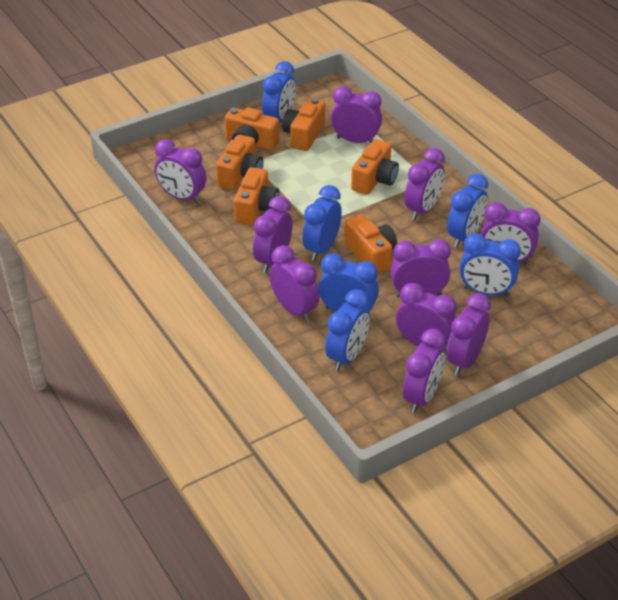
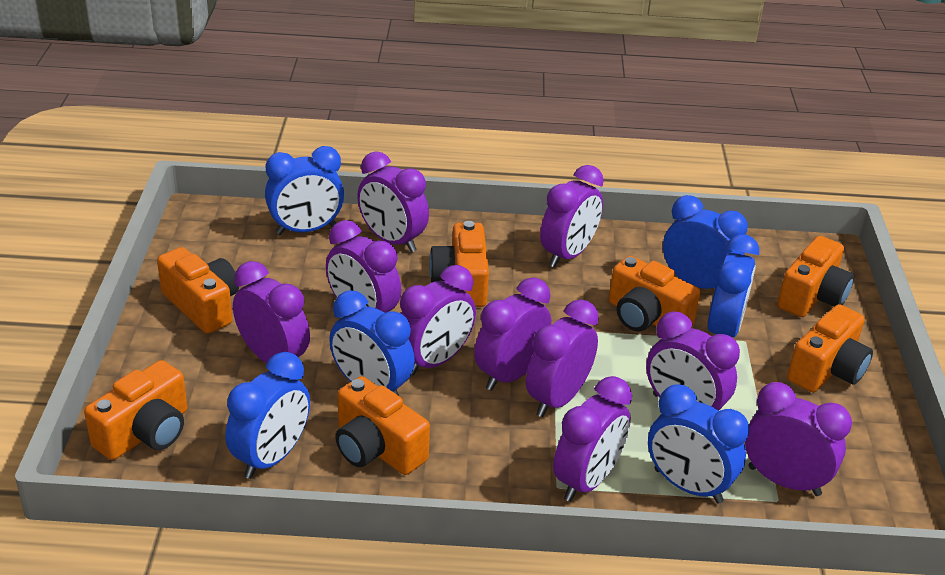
orange camera: [216,135,263,190] [225,107,279,150] [234,167,279,225] [282,98,325,151] [344,214,397,274] [351,139,399,195] = 6 -> [84,360,187,460] [157,247,239,334] [335,376,430,475] [429,221,489,307] [609,256,700,332] [777,236,854,317] [787,304,873,392] = 7

